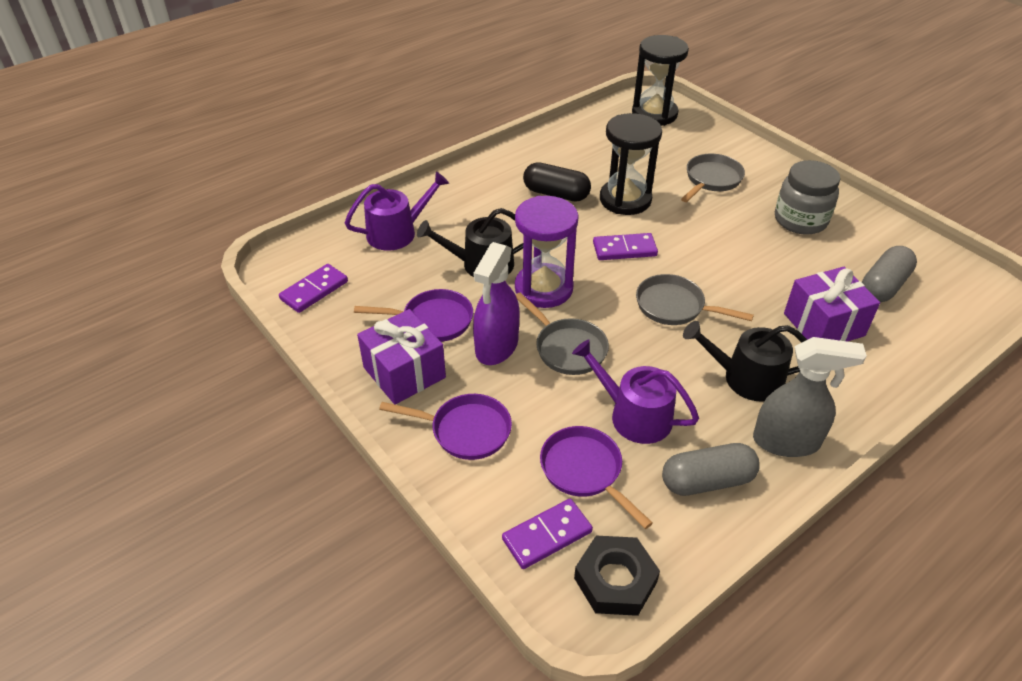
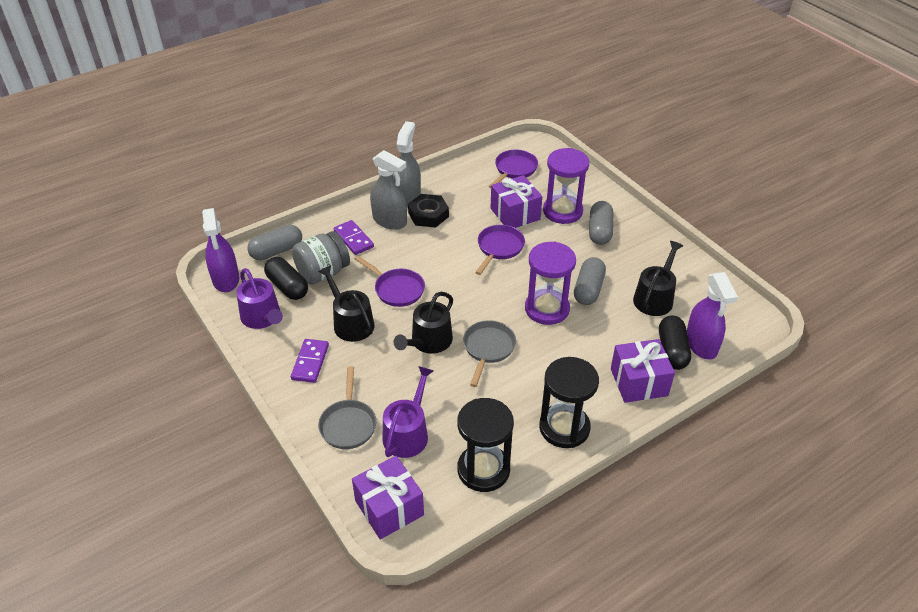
black capsule: [523,162,591,202] = 1 -> [264,257,308,300] [659,316,691,370] = 2
black watering can: [417,208,523,277] [683,321,807,401] = 2 -> [318,265,374,342] [393,292,453,354] [633,241,683,316] = 3
grey capsule: [662,443,760,496] [862,246,917,302] = 2 -> [248,225,302,260] [574,257,606,305] [589,201,613,245] = 3
grey pan: [516,293,609,375] [636,274,754,325] [681,154,745,202] = 3 -> [318,366,376,449] [463,320,516,387] = 2
grey spray bottle: [753,337,867,457] = 1 -> [370,150,407,230] [394,121,421,208] = 2
purple domino: [279,264,348,313] [502,499,593,569] [593,233,658,260] = 3 -> [291,339,329,383] [334,220,374,255] = 2
purple gift: [357,309,446,405] [784,267,880,342] = 2 -> [352,456,424,539] [491,175,542,228] [611,339,675,403] = 3
purple hourglass: [515,196,579,308] = 1 -> [525,242,576,325] [543,148,590,224] = 2
purple spray bottle: [473,242,519,365] = 1 -> [202,208,239,292] [687,272,738,359] = 2

